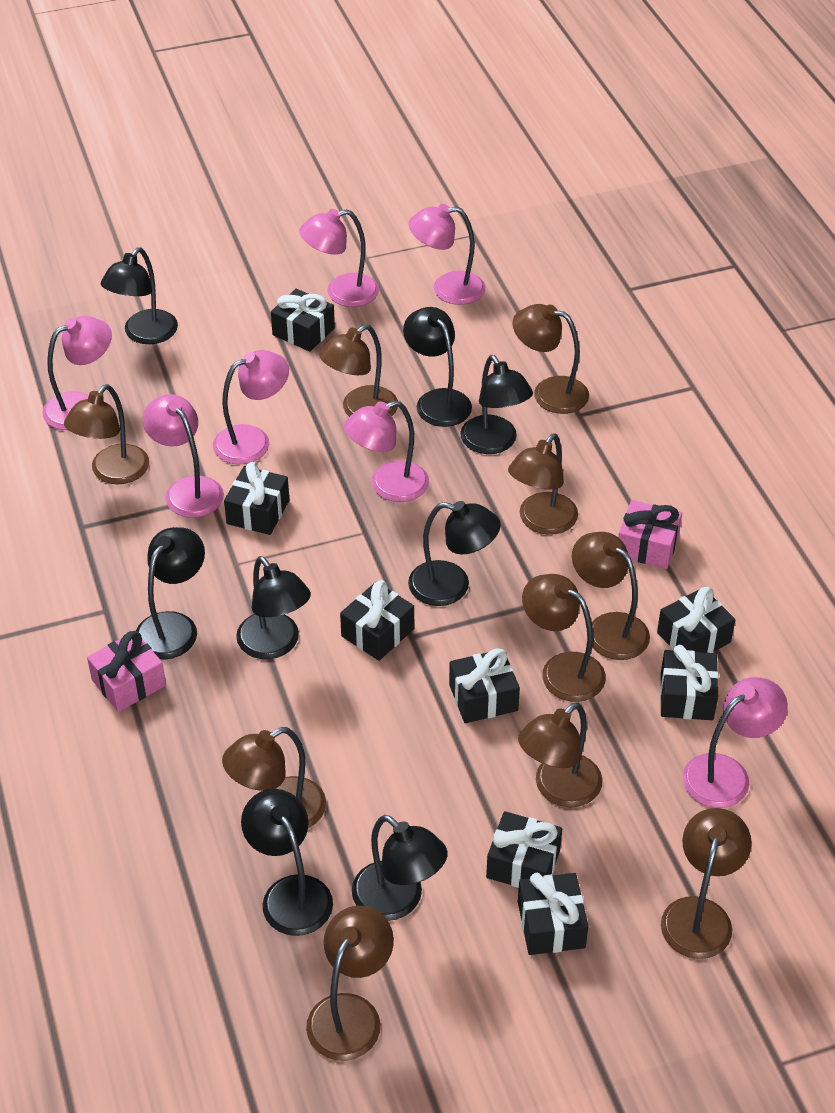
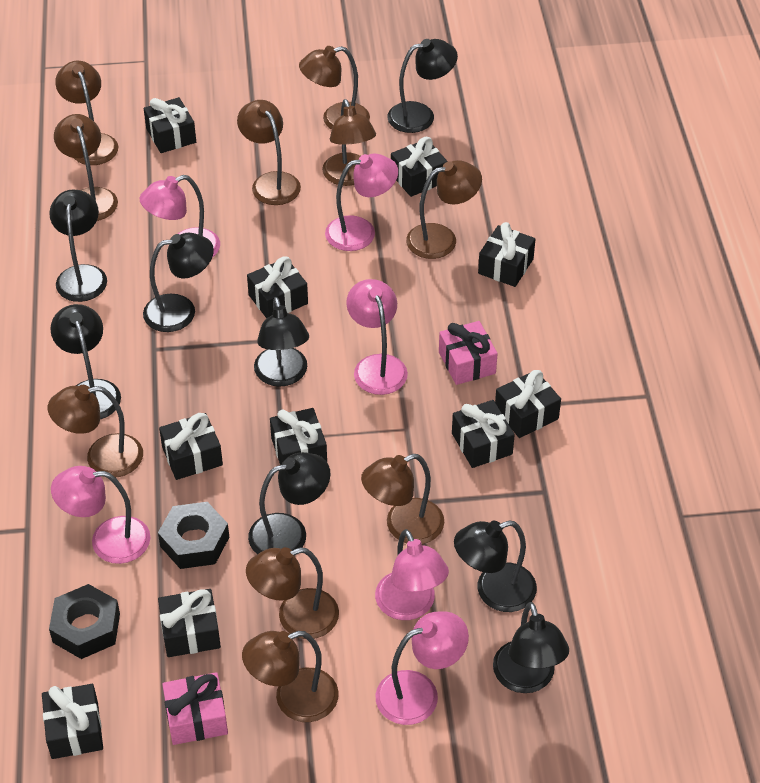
black gift: [224,462,289,535] [271,289,335,352] [340,580,414,661] [449,648,520,723] [486,811,562,888] [518,873,588,955] [657,587,735,653] [660,645,718,720] = 8 -> [42,684,103,759] [144,97,196,153] [158,589,221,657] [159,413,223,480] [247,257,308,318] [270,408,327,465] [391,137,448,197] [452,400,515,468] [478,222,535,287] [495,370,561,438] = 10
black nut: none = 0 -> [49,584,120,659] [158,502,229,569] = 2
pink lamp: [42,316,112,430] [143,394,224,518] [213,350,289,464] [299,209,379,307] [344,400,429,502] [409,204,485,305] [682,677,788,808] = 7 -> [51,466,150,564] [139,175,220,258] [325,153,398,251] [346,279,408,395] [375,529,449,620] [376,611,469,725] = 6

